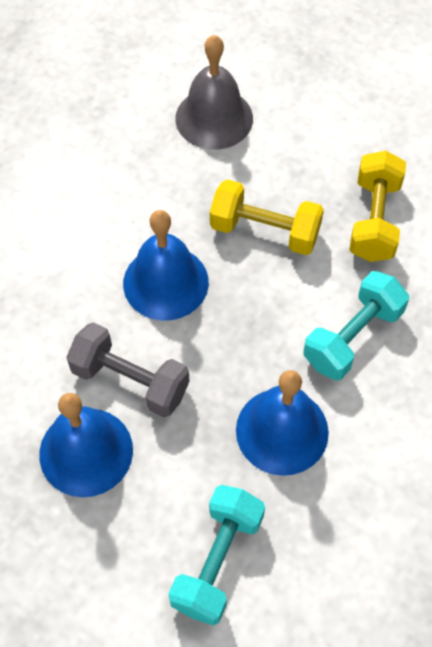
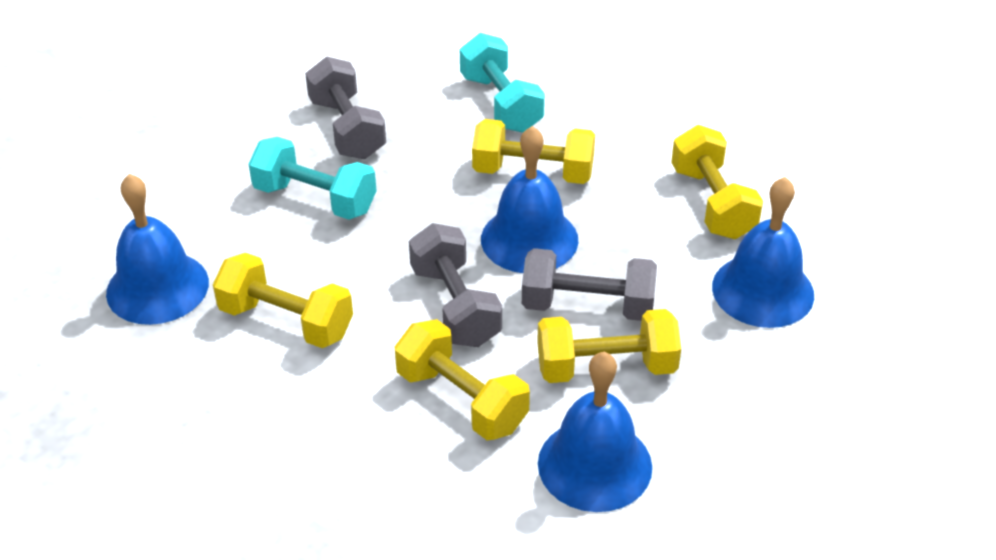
blue bell: [39,393,133,497] [123,210,209,321] [236,370,329,476] = 3 -> [106,174,209,325] [481,126,578,273] [538,352,652,512] [712,177,814,328] = 4
grey bell: [175,35,253,150] = 1 -> none = 0
grey dumbbell: [66,322,190,417] = 1 -> [305,57,386,159] [409,223,502,347] [522,248,657,321] = 3
yellow dumbbell: [210,179,324,255] [350,151,406,262] = 2 -> [213,253,353,348] [395,319,530,440] [472,119,595,184] [537,309,681,383] [671,125,763,239] = 5

